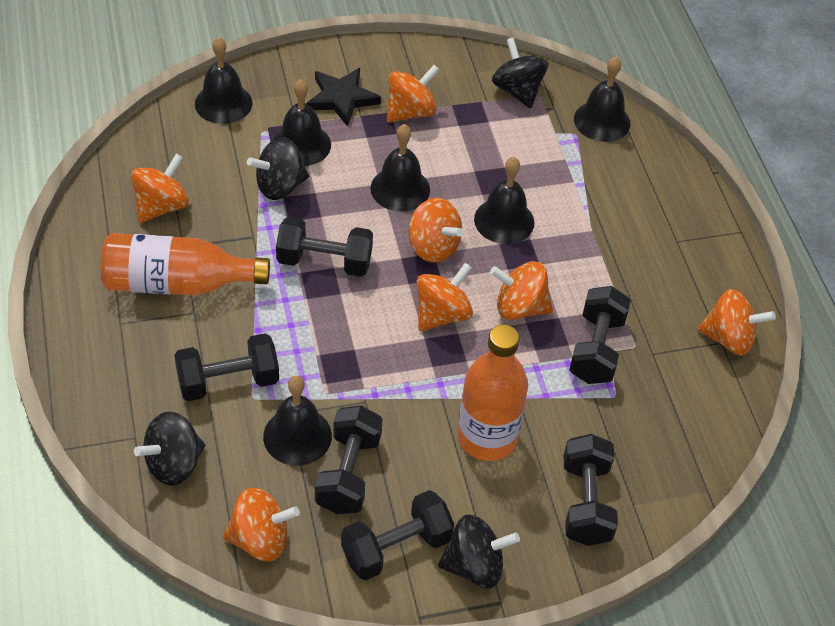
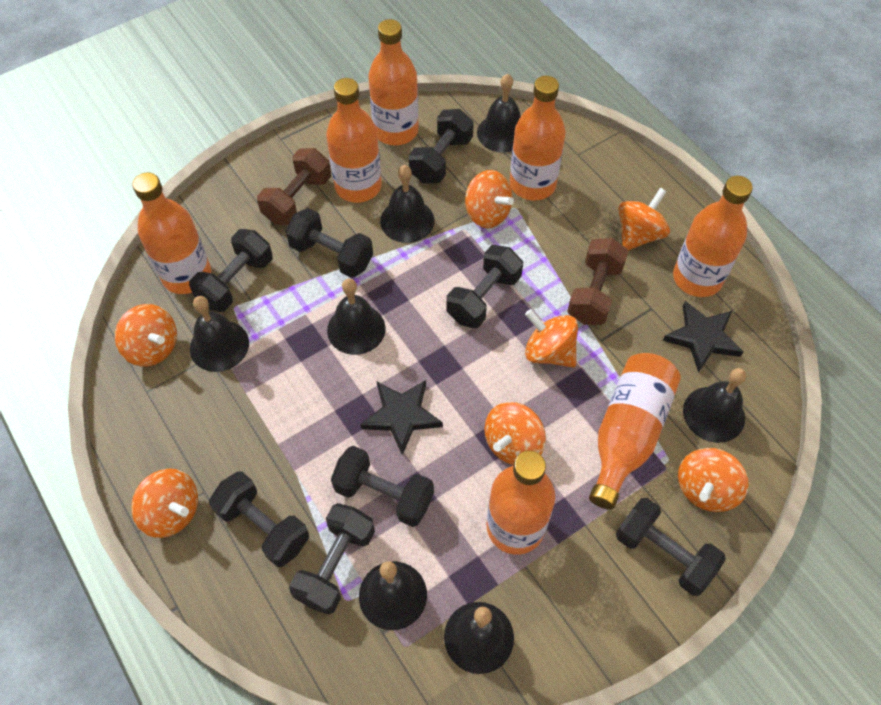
black bell: [195,37,252,124] [263,376,332,466] [274,79,331,166] [370,124,430,212] [474,157,534,244] [574,57,630,142] = 6 -> [190,296,249,372] [327,278,386,355] [359,561,427,630] [380,165,434,243] [444,602,514,674] [477,74,521,153] [683,368,746,443] = 7
black dumbbell: [174,333,279,401] [276,216,373,277] [315,405,383,514] [341,490,454,580] [564,434,618,546] [569,286,631,384] = 6 -> [189,229,273,312] [209,471,309,567] [285,208,373,278] [289,503,375,615] [331,446,434,527] [408,109,474,183] [446,245,523,328] [616,498,726,596] = 8
black spinning top: [134,411,205,485] [247,138,309,200] [438,514,520,588] [492,38,548,108] = 4 -> none = 0
black star: [306,68,381,127] = 1 -> [360,380,443,455] [663,301,744,373] = 2
brown dumbbell: none = 0 -> [257,148,331,225] [567,238,629,325] = 2
orange bottle: [101,233,270,296] [458,324,528,461] = 2 -> [133,172,211,294] [326,78,382,203] [368,19,419,145] [487,451,555,555] [510,76,566,200] [589,353,681,510] [673,176,753,297] = 7

